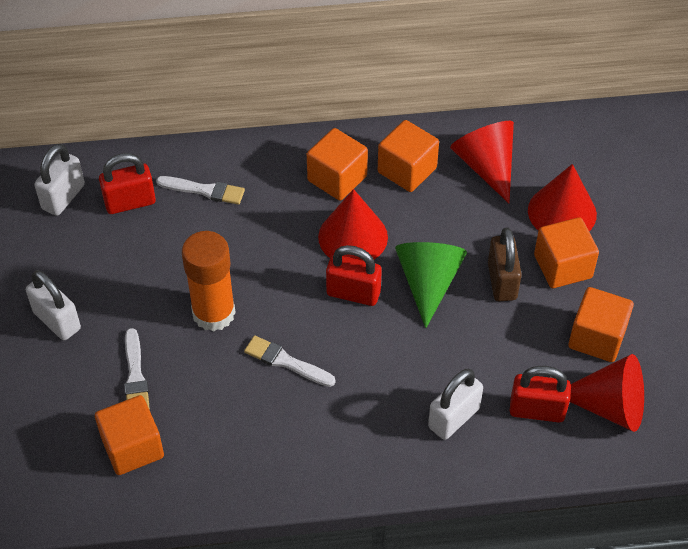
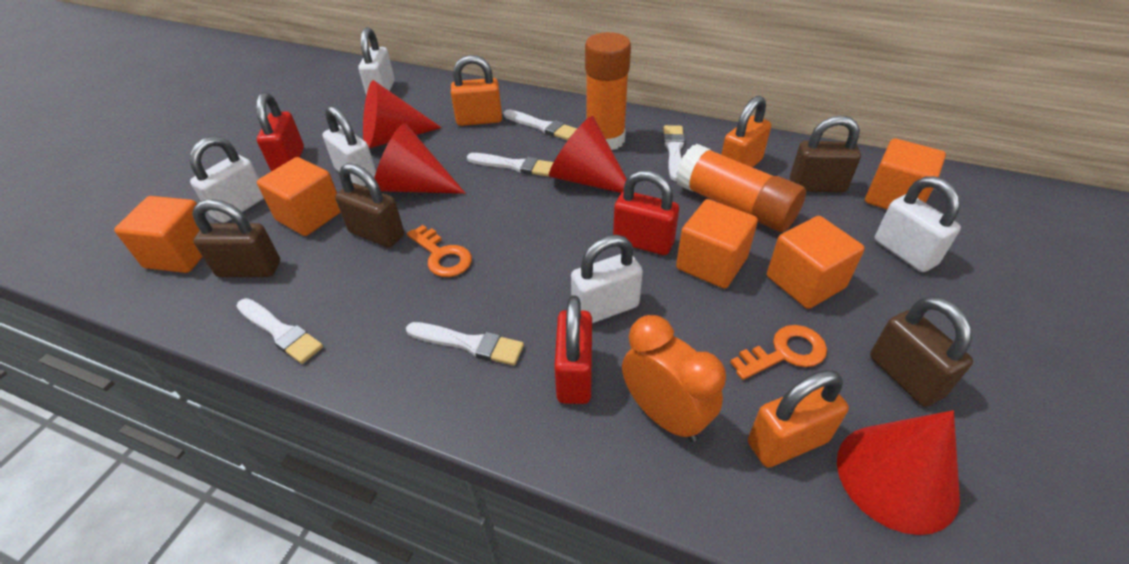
brown padlock: [488,227,522,301] = 1 -> [192,199,280,277] [335,163,404,247] [790,115,861,193] [870,296,973,407] = 4
green cone: [395,242,467,328] = 1 -> none = 0
orange clock: none = 0 -> [622,315,726,442] = 1
orange glue stick: [182,231,236,332] = 1 -> [585,32,631,150] [676,144,806,232] = 2
orange key: none = 0 -> [407,225,472,277] [730,325,827,380] = 2
orange padlock: none = 0 -> [451,55,502,126] [721,96,771,167] [748,370,849,467] = 3
white brush: [124,328,150,410] [156,176,245,205] [244,335,336,387] = 3 -> [236,298,323,364] [406,322,524,366] [467,153,554,177] [504,109,577,140] [663,125,685,181] = 5
white padlock: [26,270,81,340] [34,144,85,216] [428,369,483,440] = 3 -> [190,136,264,223] [322,106,376,186] [358,27,395,95] [571,235,643,323] [875,176,961,272] = 5

